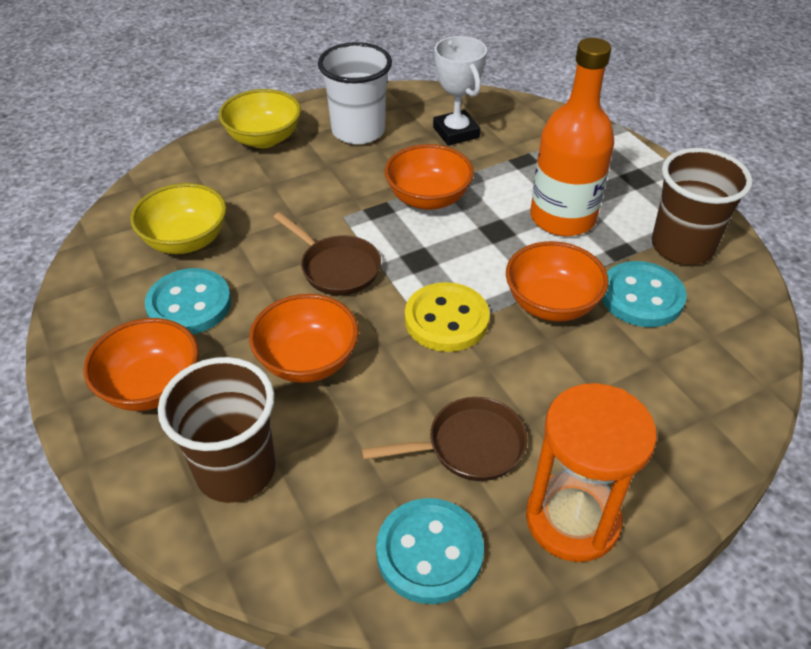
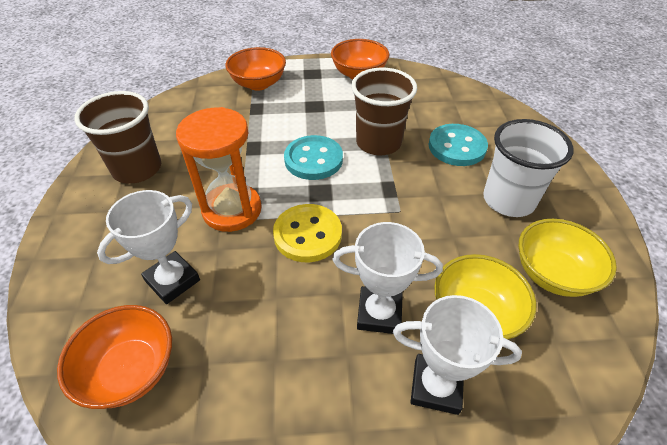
brown pan: [273,212,381,296] [361,397,528,481] = 2 -> none = 0
orange bottle: [530,38,614,236] = 1 -> none = 0
orange bowl: [84,318,199,411] [249,294,359,383] [385,144,474,210] [506,241,609,322] = 4 -> [57,305,172,409] [225,47,286,91] [331,39,389,79] = 3
turquoise button: [145,268,231,334] [376,498,484,604] [602,261,687,327] = 3 -> [284,135,343,180] [429,124,488,166] = 2
white trophy: [433,36,487,146] = 1 -> [97,190,200,304] [332,222,443,334] [393,295,522,415] = 3

